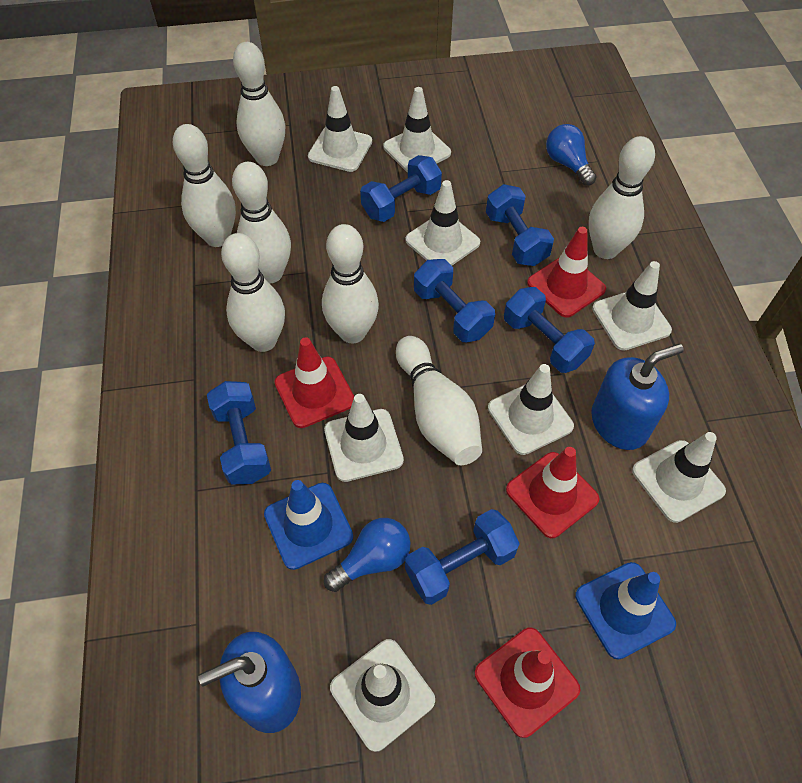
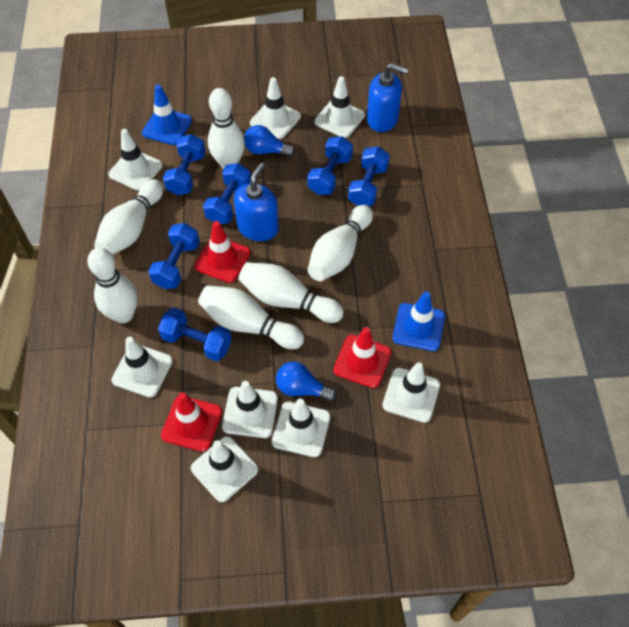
red traffic cone: [275,337,354,428] [475,628,580,738] [506,447,599,538] [527,227,606,318] = 4 -> [161,392,222,452] [194,221,250,283] [333,327,391,388] = 3
white bowling pin: [173,124,236,247] [221,233,285,352] [232,162,291,284] [233,42,286,166] [322,224,379,343] [396,336,482,465] [589,136,655,259] = 7 -> [87,247,138,323] [94,179,163,255] [198,285,304,349] [208,88,245,169] [238,262,344,323] [308,205,373,281] = 6

